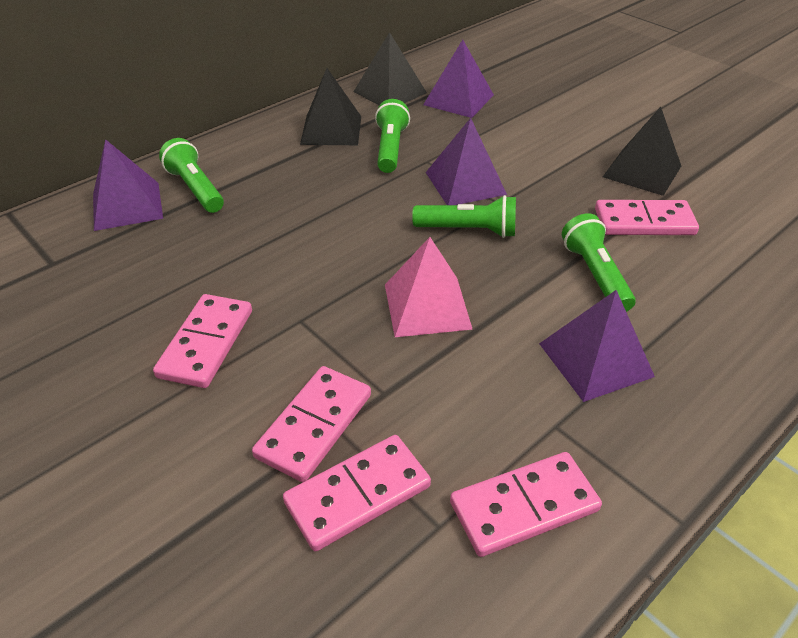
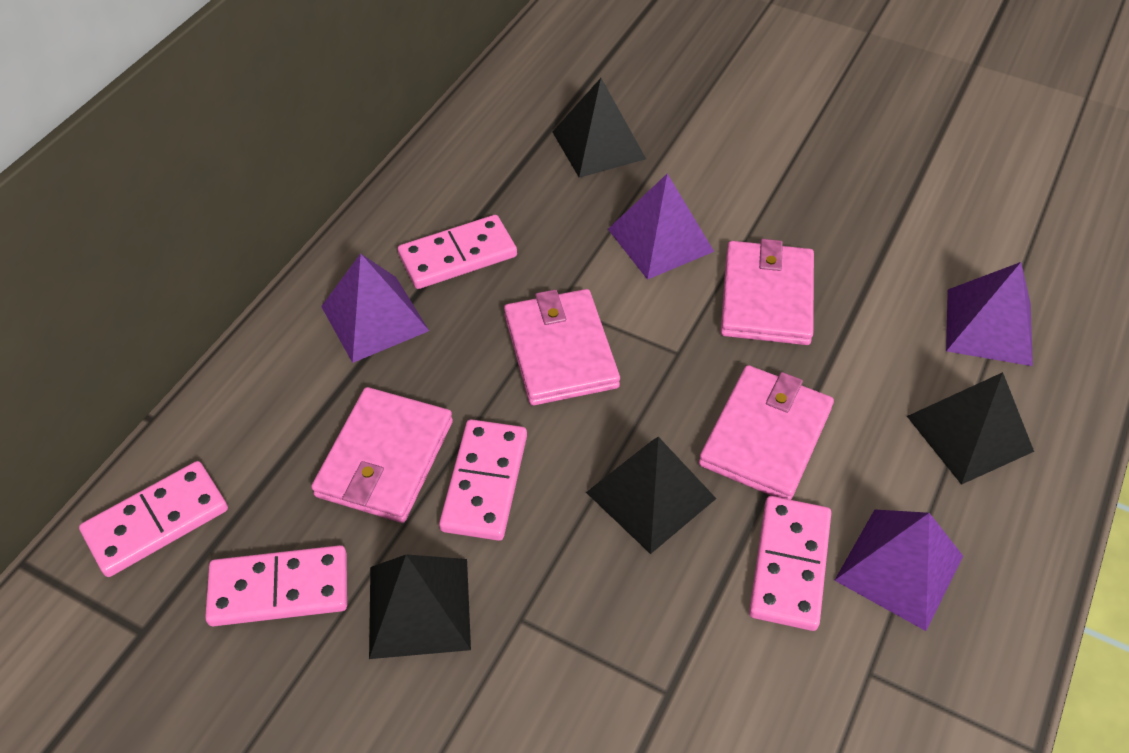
black pyramid: [300,68,361,145] [353,32,427,105] [603,107,681,196] = 3 -> [369,554,471,659] [553,78,646,178] [586,437,716,554] [907,372,1034,485] = 4
green flashlight: [159,138,224,213] [375,99,410,173] [412,195,516,238] [562,213,636,312] = 4 -> none = 0
pink pyramid: [385,237,472,337] = 1 -> none = 0
pink wallet: none = 0 -> [311,387,453,523] [504,289,620,406] [699,365,834,500] [721,239,814,345] = 4

